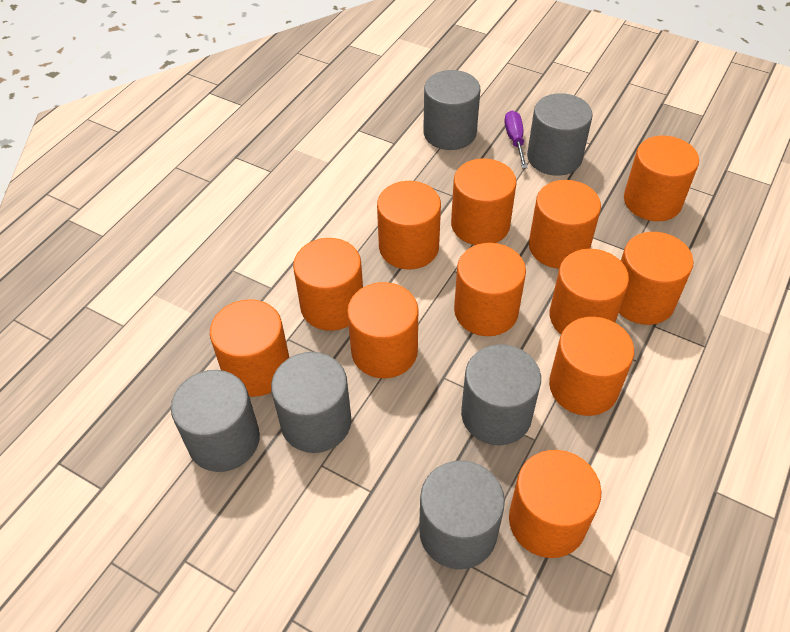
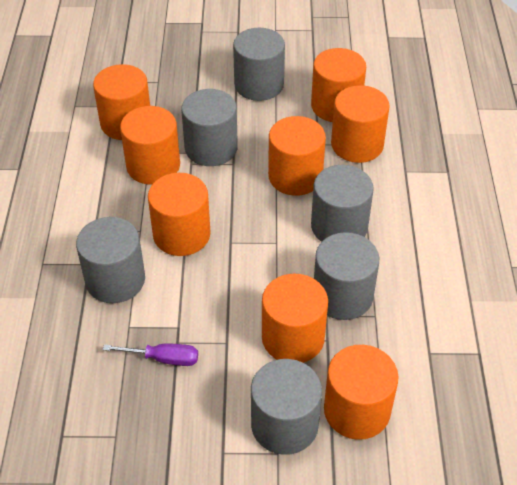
orange cylinder: [210,299,289,397] [293,238,363,331] [347,282,418,378] [377,181,441,269] [451,159,516,245] [454,243,526,336] [509,450,601,558] [529,180,601,269] [549,317,634,416] [550,249,629,334] [619,232,694,325] [624,136,699,221] = 12 -> [93,64,150,140] [120,106,180,185] [148,173,211,256] [262,274,328,363] [268,116,326,196] [311,48,366,122] [324,345,399,440] [331,85,390,163] = 8

